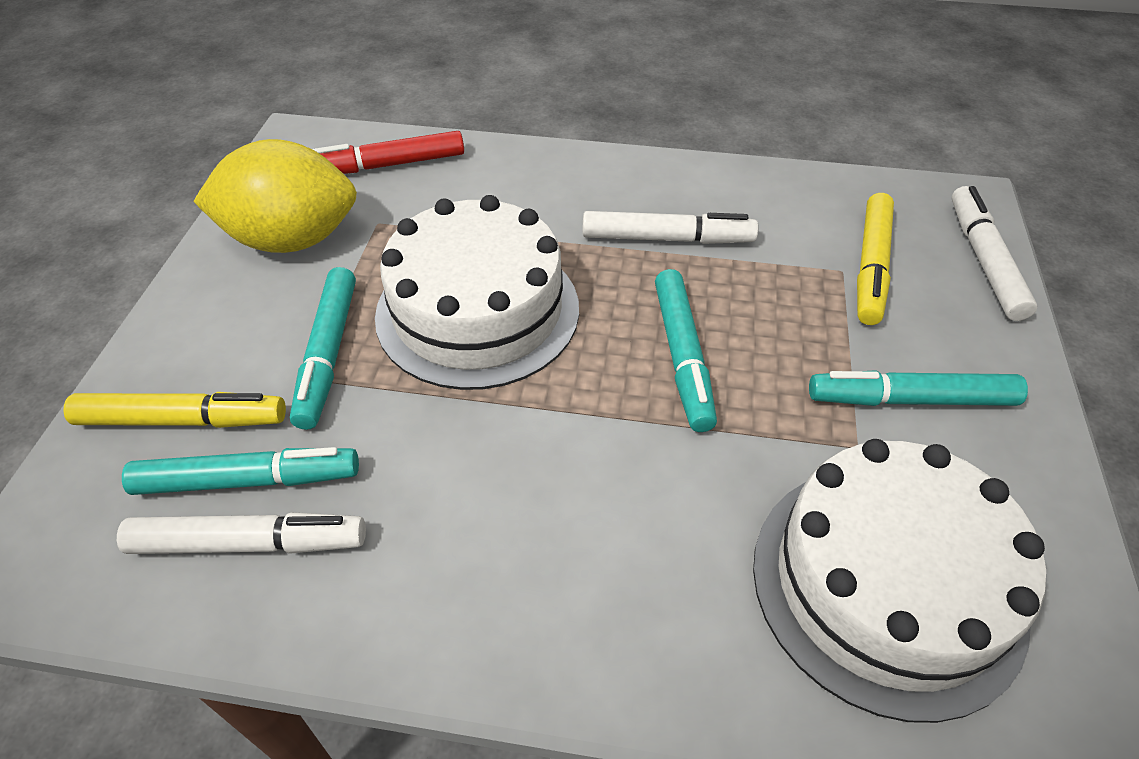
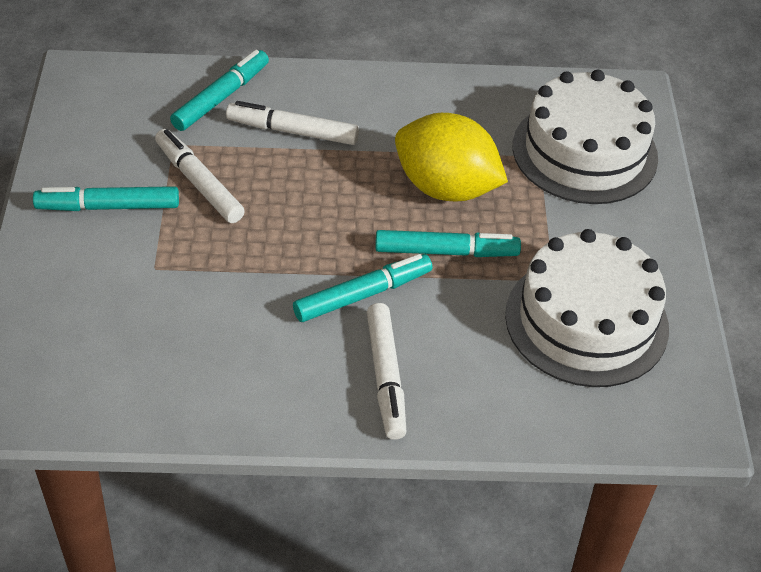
red marker: [312,131,464,174] = 1 -> none = 0
yellow marker: [63,392,286,428] [857,193,894,325] = 2 -> none = 0

